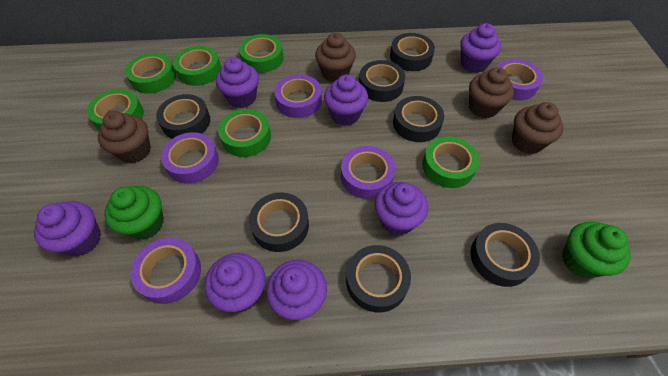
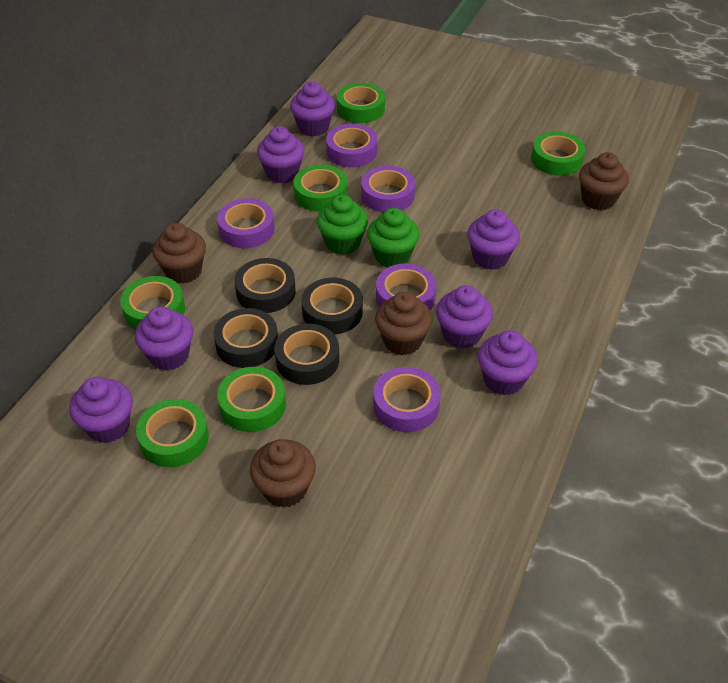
black tape: [156,94,210,139] [249,192,309,252] [346,245,411,312] [359,60,405,102] [390,33,435,71] [393,96,444,142] [470,223,540,287] = 7 -> [213,308,278,368] [234,258,296,313] [275,324,339,385] [301,278,363,334] = 4

